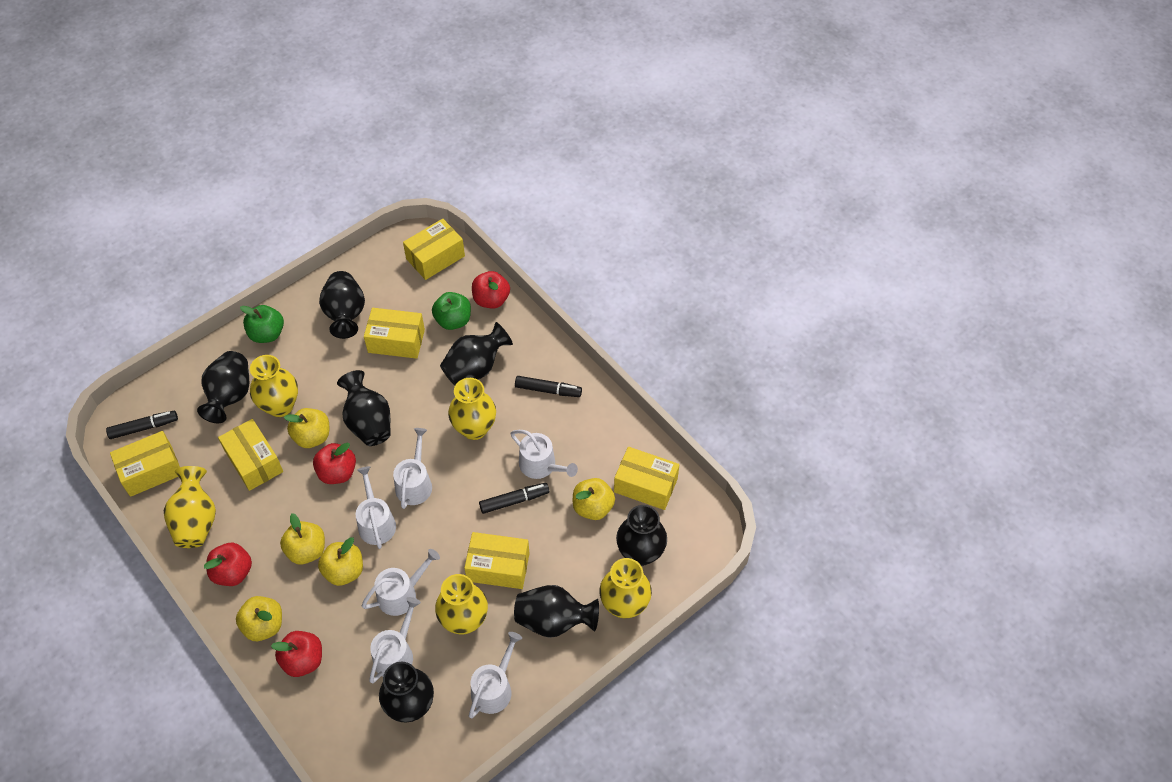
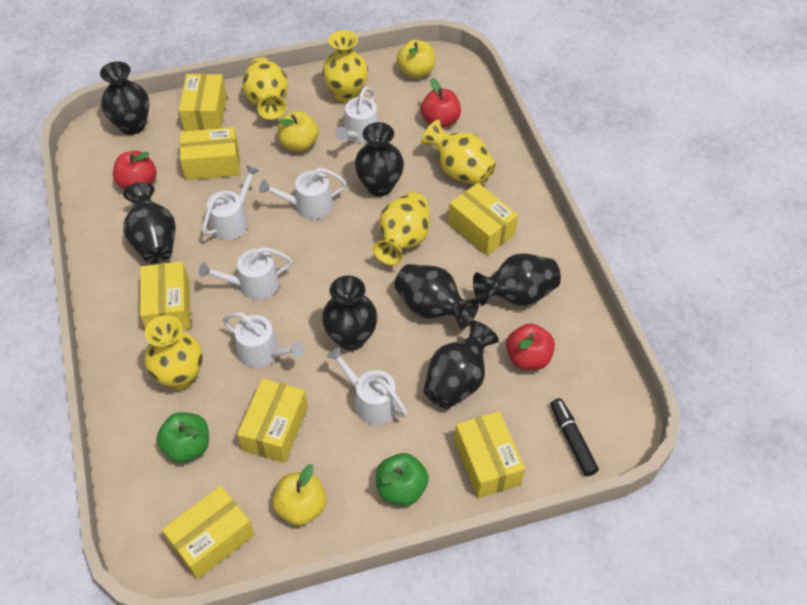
black marker: [106,411,178,439] [479,483,549,514] [515,376,582,397] = 3 -> [551,398,599,476] = 1
red apple: [204,543,252,586] [271,631,322,677] [313,443,356,484] [472,271,510,309] = 4 -> [113,151,157,189] [421,78,461,128] [506,324,555,370] = 3
yellow apple: [236,596,282,641] [280,513,325,564] [284,408,329,448] [318,537,363,586] [573,478,615,520] = 5 -> [272,464,327,526] [278,111,319,152] [397,40,435,78] = 3
yellow box: [110,431,180,497] [218,419,283,491] [364,308,425,359] [403,219,465,280] [464,532,530,589] [614,447,680,510] = 6 -> [140,261,191,330] [162,486,255,580] [179,74,227,131] [180,127,240,180] [237,378,308,463] [448,183,518,256] [454,411,525,498] = 7

